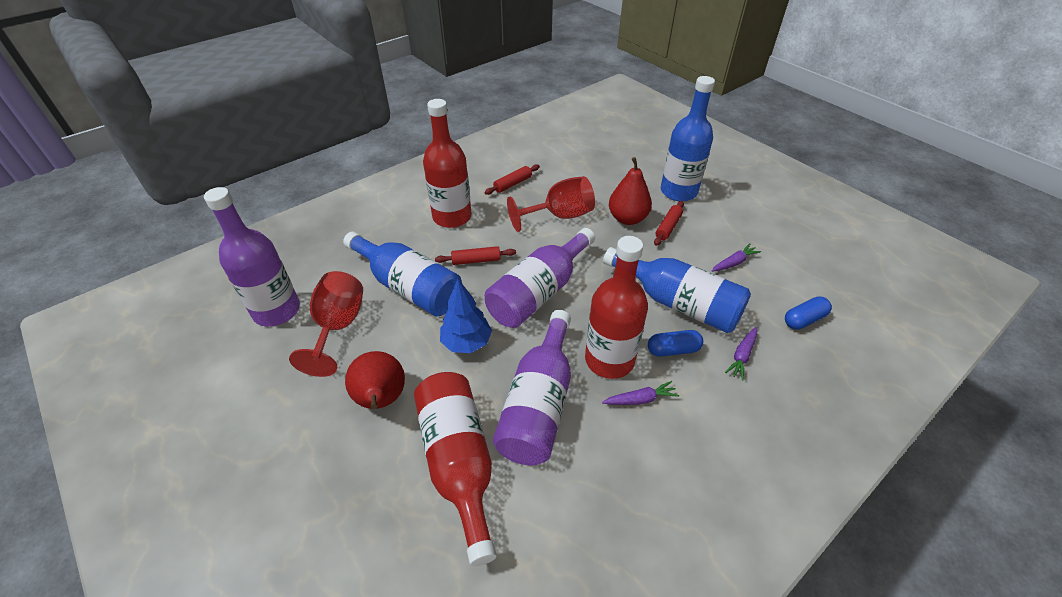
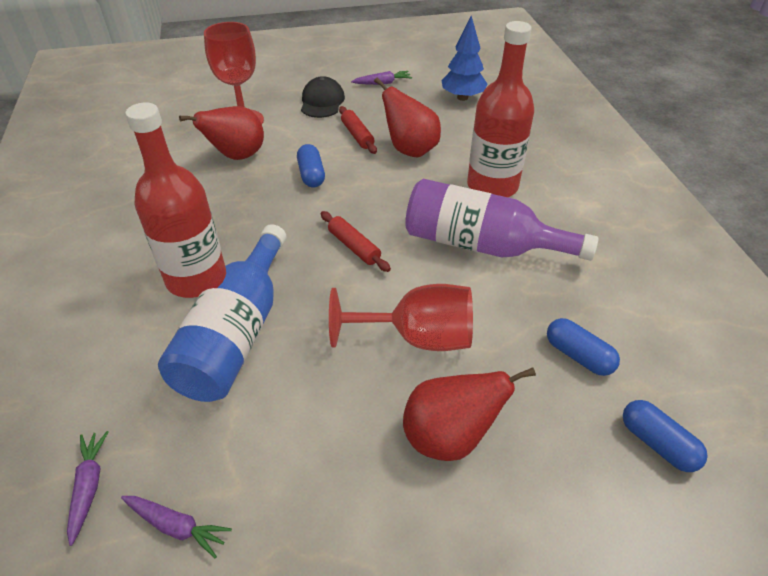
black cap: none = 0 -> [301,76,345,118] = 1
blue bottle: [343,232,462,316] [603,247,751,333] [661,76,715,201] = 3 -> [158,224,287,402] = 1
blue capsule: [648,330,703,357] [785,297,832,330] = 2 -> [297,144,325,187] [547,318,620,376] [623,400,708,472] = 3
purple bottle: [204,187,300,327] [485,228,595,328] [493,310,571,465] = 3 -> [405,179,599,261] = 1
red bottle: [414,372,497,566] [423,99,472,228] [585,236,648,379] = 3 -> [125,103,225,298] [467,21,534,197] = 2
red pear: [345,351,405,409] [609,157,652,225] = 2 -> [179,106,264,160] [374,77,441,158] [403,368,536,461] = 3
red rolling pin: [435,246,516,265] [485,164,540,195] [654,201,684,246] = 3 -> [320,211,391,272] [339,106,377,154] = 2

